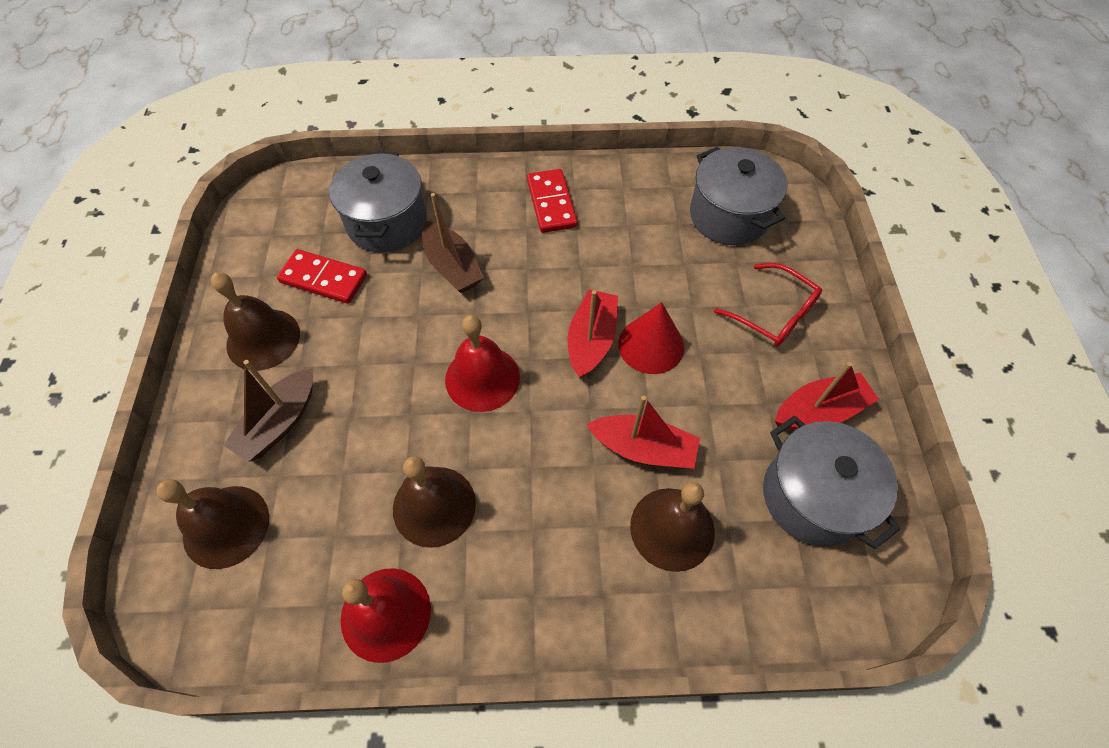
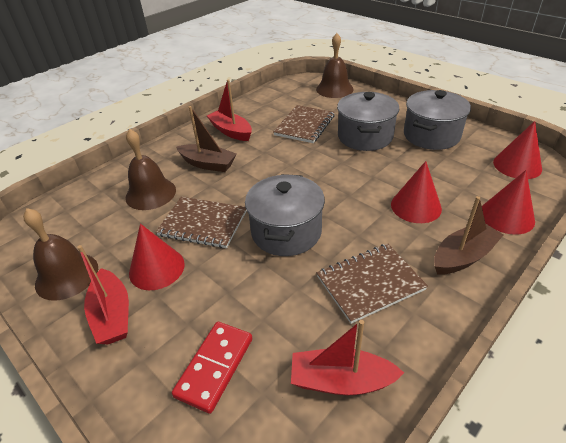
brown bell: [156,479,269,569] [211,272,300,371] [393,456,476,548] [630,482,715,572] = 4 -> [23,208,98,301] [126,129,176,210] [316,33,353,98] = 3
brown notebook: none = 0 -> [156,197,247,248] [273,105,335,143] [317,244,428,324] = 3
red bell: [341,568,431,663] [445,315,520,412] = 2 -> none = 0
red cone: [618,302,684,374] = 1 -> [129,224,185,290] [391,161,442,223] [482,170,535,235] [493,121,542,179] = 4
red domino: [277,249,367,304] [527,169,577,233] = 2 -> [172,322,252,414] = 1
red glasses: [713,263,822,347] = 1 -> none = 0

